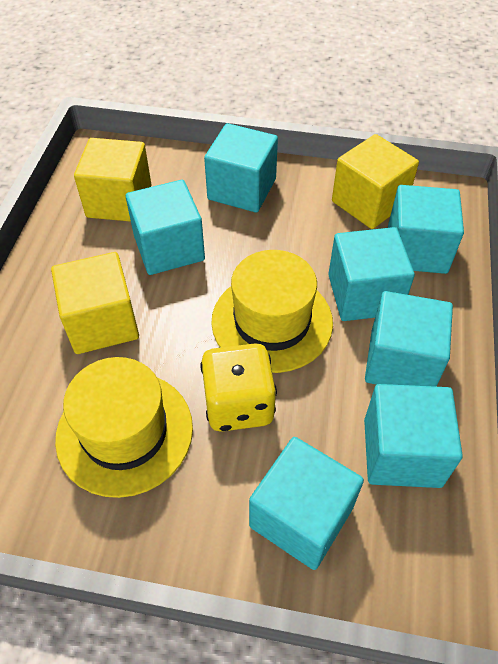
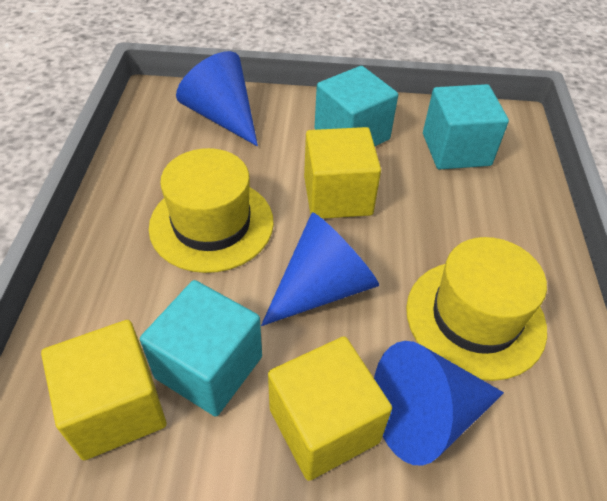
blue cone: none = 0 -> [176,51,258,146] [261,213,379,326] [374,341,504,466] = 3
turquoise cube: [126,180,205,275] [204,123,278,213] [249,437,364,570] [328,227,415,321] [364,384,463,488] [365,291,453,387] [388,185,464,274] = 7 -> [140,280,262,417] [315,66,398,146] [423,84,509,169] = 3
yellow dice: [200,343,277,432] = 1 -> none = 0

